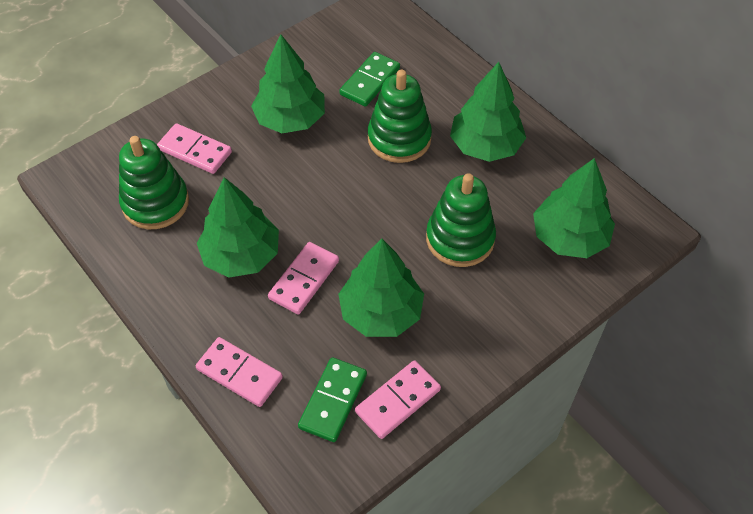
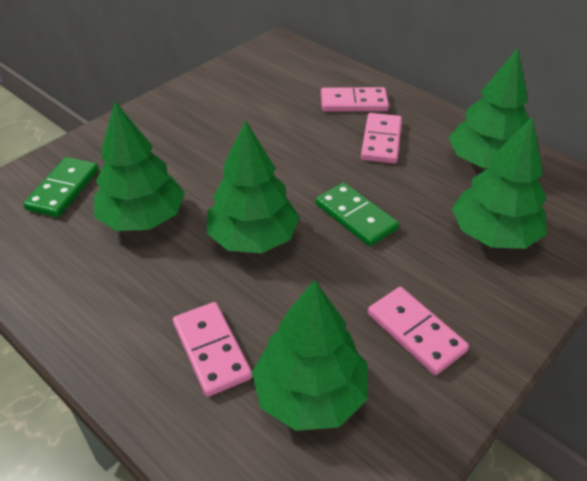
green stacking toy: [119,136,189,229] [368,70,432,163] [426,173,496,267] = 3 -> none = 0

